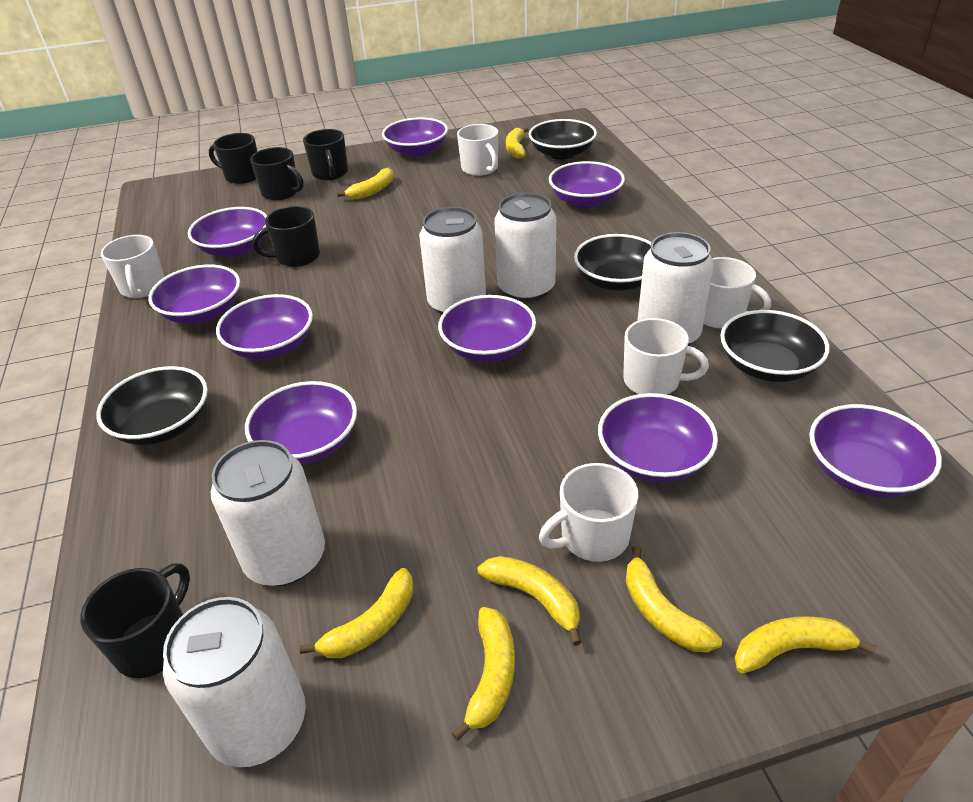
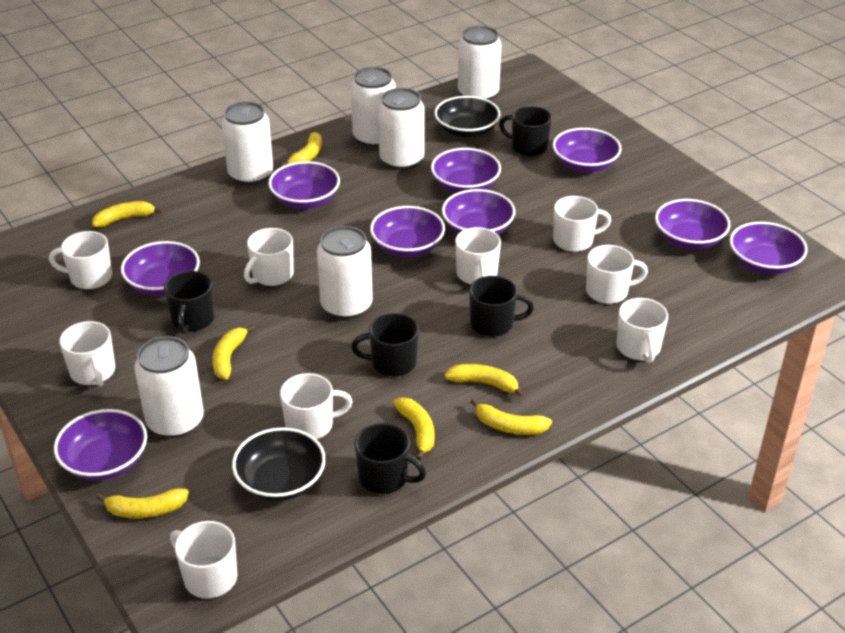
black bowl: [96,366,208,445] [529,119,597,160] [574,234,652,291] [720,310,829,382] = 4 -> [232,427,326,501] [434,96,500,138] = 2
white can: [163,597,306,767] [211,440,325,586] [419,207,486,315] [494,193,556,302] [637,232,714,346] = 5 -> [134,336,204,438] [222,102,273,185] [317,226,373,319] [351,67,396,147] [378,88,425,170] [458,26,502,100] = 6
white mug: [101,235,165,298] [457,124,498,176] [539,463,639,562] [623,318,709,395] [704,257,771,328] = 5 -> [49,231,112,289] [59,321,115,386] [170,521,237,598] [244,228,294,286] [280,373,353,439] [455,227,501,284] [553,196,611,252] [586,245,648,304] [617,298,668,363] = 9

